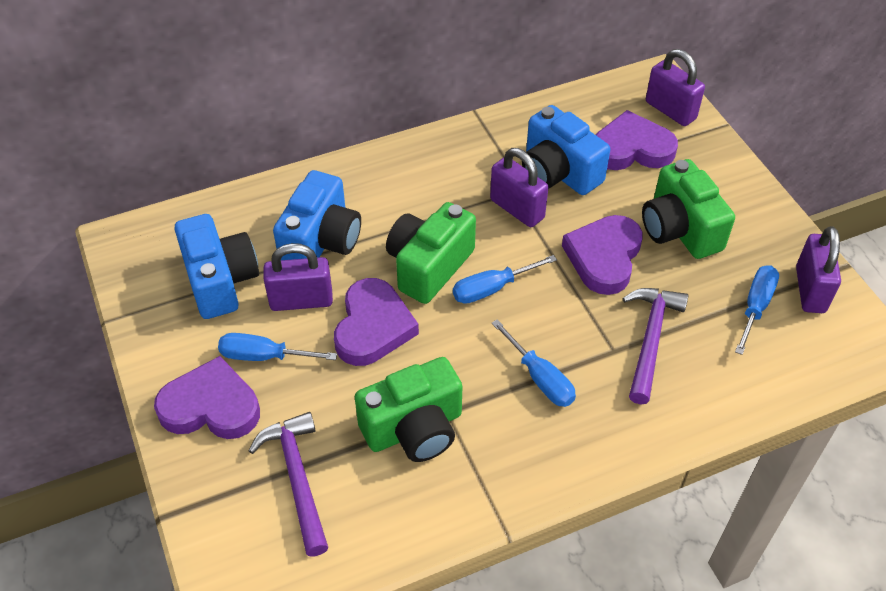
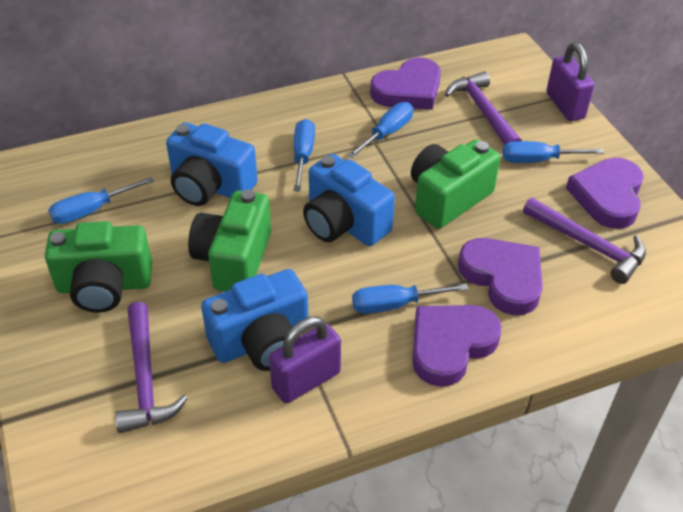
blue screwdriver: [218,333,337,361] [453,255,557,304] [491,319,576,407] [735,265,779,355] = 4 -> [48,177,154,224] [294,119,315,192] [347,102,413,159] [352,283,469,314] [502,141,604,163] = 5
purple hammer: [249,412,328,556] [622,288,688,404] = 2 -> [115,302,188,433] [445,71,522,145] [523,197,646,284] = 3
purple padlock: [263,243,333,311] [490,148,548,227] [646,49,705,126] [796,226,841,313] = 4 -> [269,317,341,403] [546,43,594,121] = 2

